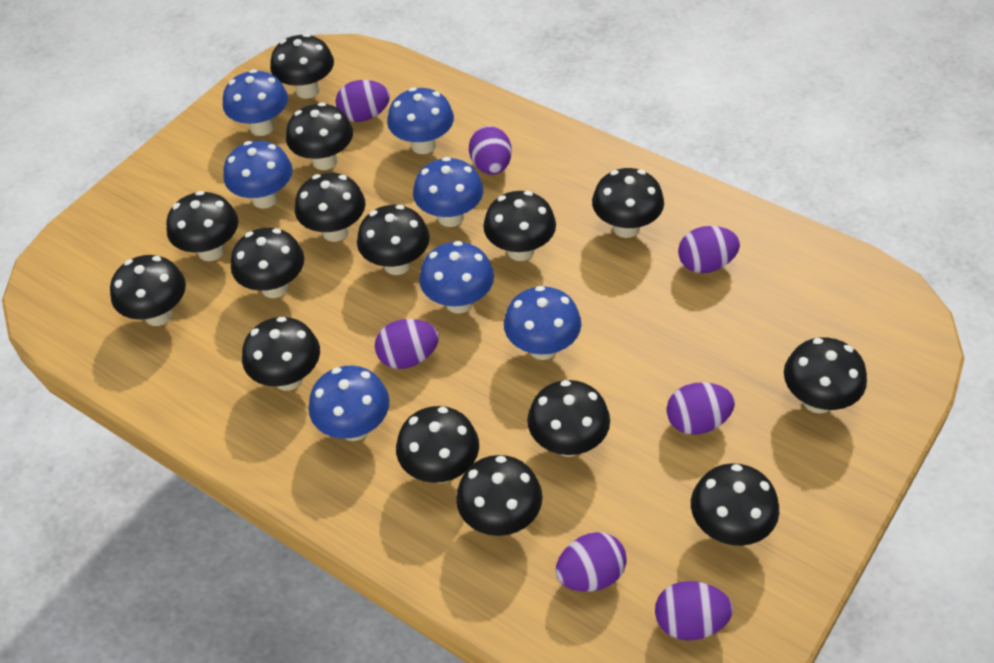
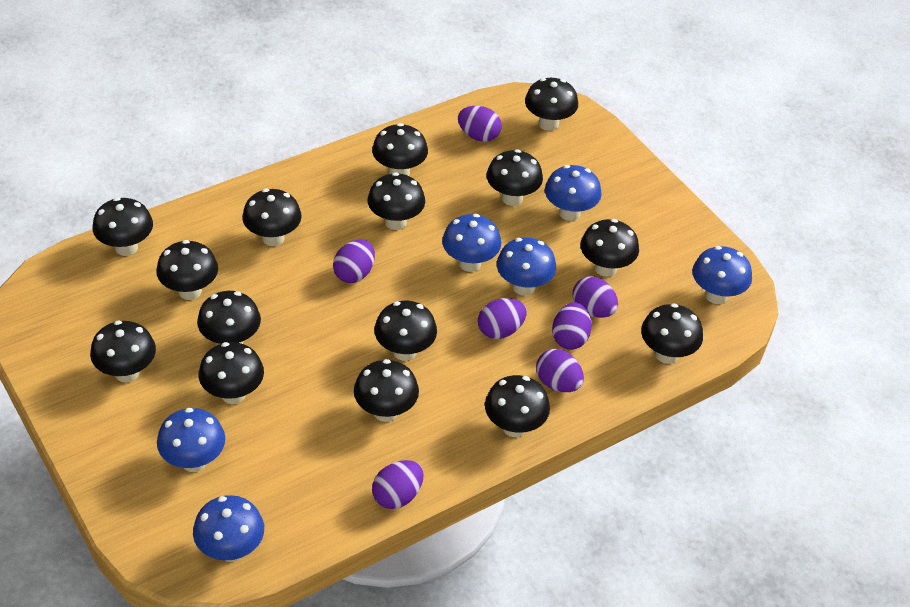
blue mushroom: [223,69,288,136] [223,141,293,209] [308,366,390,441] [387,87,454,154] [413,157,483,227] [419,241,494,314] [504,286,582,360] = 7 -> [157,408,225,472] [193,495,264,562] [442,214,501,272] [497,237,556,295] [545,165,602,221] [692,246,752,304] = 6

